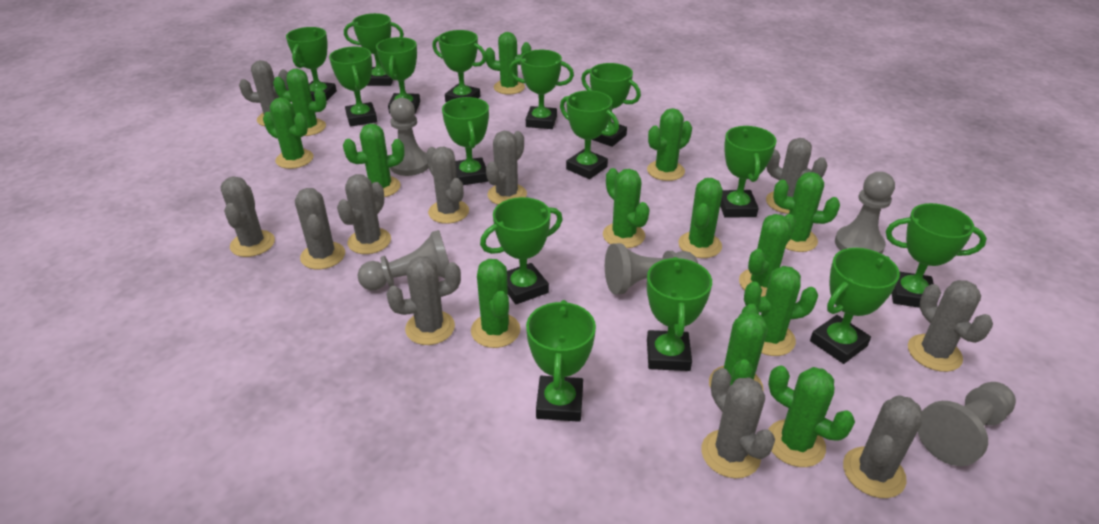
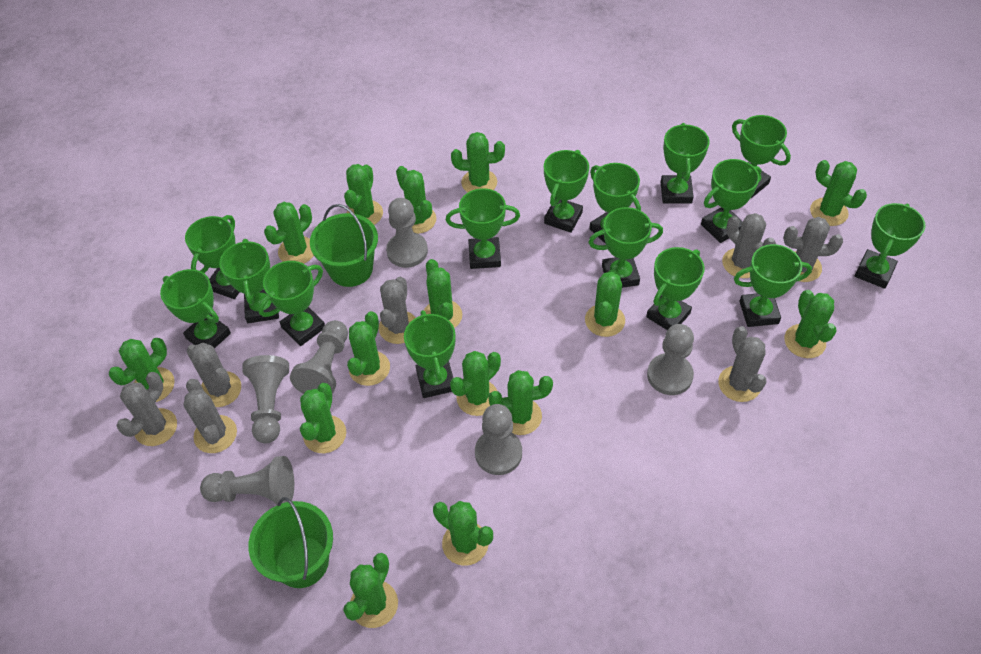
green bucket: none = 0 -> [248,497,333,588] [310,204,378,287] = 2
green cactus: [263,98,313,169] [273,69,327,136] [343,124,405,197] [471,259,520,348] [485,32,531,94] [603,168,650,248] [647,108,692,181] [678,178,723,258] [709,304,767,391] [739,214,796,297] [744,266,818,356] [768,365,855,467] [773,172,840,252] = 13 -> [109,338,175,402] [264,202,314,264] [300,383,346,453] [343,553,398,628] [344,164,383,225] [347,311,390,386] [396,166,436,234] [424,259,462,328] [433,501,493,566] [450,351,501,416] [451,132,505,193] [488,370,553,435] [585,269,625,337] [784,290,837,358] [810,160,867,226] = 15
grey cactus: [220,176,275,257] [239,60,289,126] [295,188,345,269] [337,174,391,254] [386,256,461,345] [426,146,469,224] [486,131,527,205] [701,368,775,478] [766,138,827,214] [843,395,922,498] [908,280,993,372] = 11 -> [116,372,177,446] [183,379,237,453] [187,343,241,407] [379,277,416,344] [718,326,767,402] [722,213,776,278] [783,217,843,282] = 7
grey pawn: [357,230,449,290] [389,98,429,176] [605,243,698,294] [835,172,895,254] [918,382,1016,466] = 5 -> [200,456,294,505] [242,355,289,443] [290,320,348,394] [386,198,428,268] [475,404,522,475] [647,324,694,395] = 6

